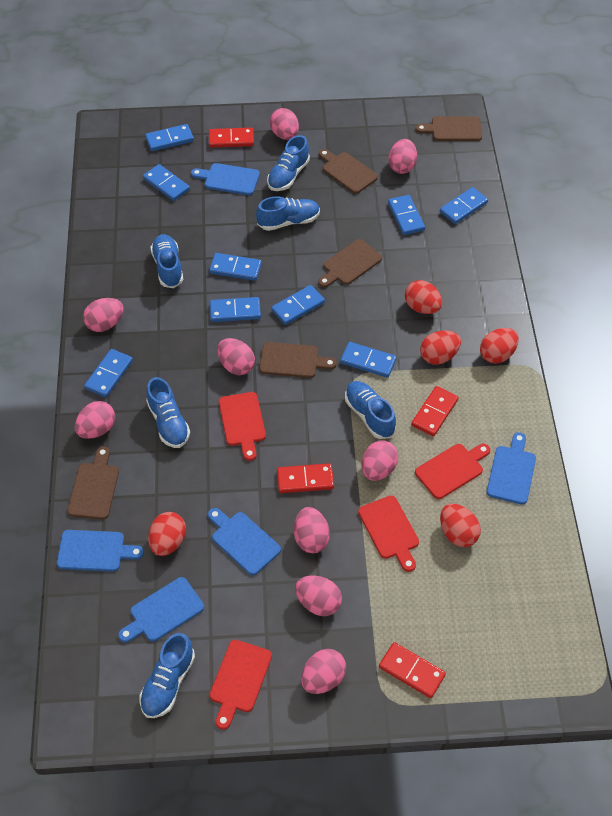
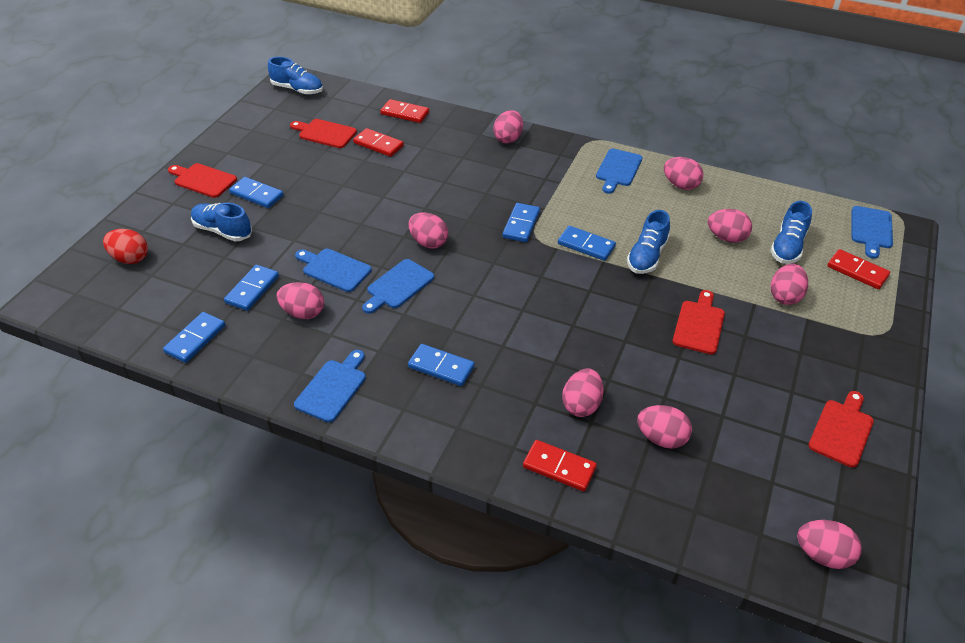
blue domino: [84,349,133,397] [143,164,190,201] [145,124,194,151] [209,253,262,281] [210,297,261,322] [271,285,325,325] [340,342,397,378] [388,195,425,235] [440,187,488,224] = 9 -> [163,312,225,363] [224,265,279,311] [229,177,284,208] [408,344,475,386] [502,203,540,242] [558,226,616,261] = 6
blue shoe: [139,633,195,718] [146,377,190,448] [150,234,184,288] [256,197,320,231] [267,135,310,191] [345,381,396,439] = 6 -> [191,203,252,241] [268,57,323,95] [627,210,670,274] [770,201,812,264] = 4
brown cutting board: [67,446,119,520] [259,342,337,378] [318,239,382,288] [319,149,378,194] [416,116,482,141] = 5 -> none = 0
red egg: [148,512,186,556] [405,280,442,314] [420,330,461,365] [440,504,481,547] [480,328,519,364] = 5 -> [103,229,148,264] = 1

